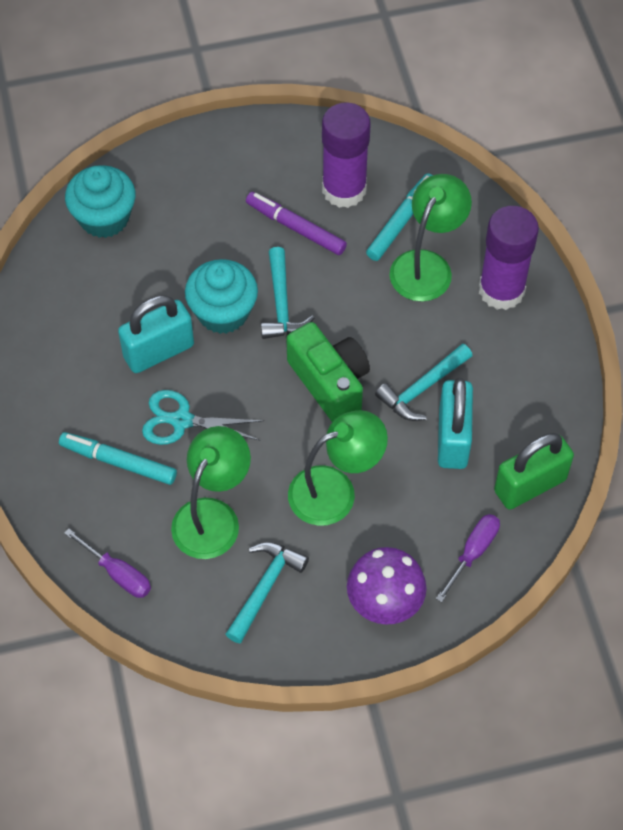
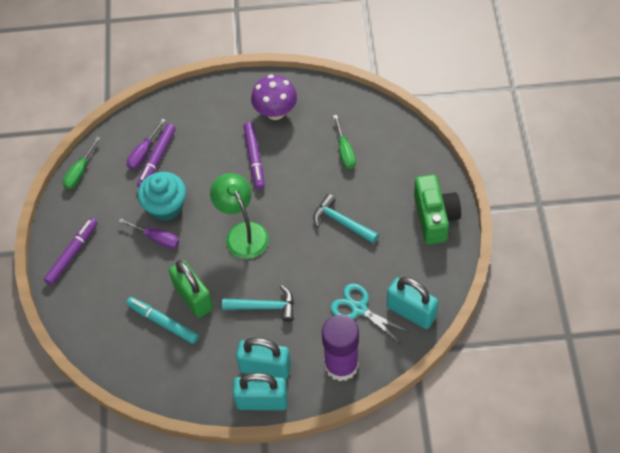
green lamp: [171,426,251,559] [288,410,388,526] [389,174,472,302] = 3 -> [210,173,269,259] = 1
green screwdriver: none = 0 -> [63,137,100,189] [333,115,356,169] = 2
purple glue stick: [322,103,371,208] [479,206,539,310] = 2 -> [322,315,359,381] = 1
purple marker: [246,192,347,255] = 1 -> [44,218,97,285] [137,124,176,188] [244,122,265,189] = 3
turquoise cupcake: [65,165,136,238] [185,259,258,334] = 2 -> [138,172,186,221] = 1
turquoise hammer: [226,542,309,643] [261,247,314,339] [375,343,472,421] = 3 -> [222,285,294,322] [313,194,379,243] = 2
turquoise marker: [59,432,177,485] [366,173,433,261] = 2 -> [126,297,199,344] = 1
turquoise padlock: [118,295,194,373] [438,378,473,469] = 2 -> [233,373,288,410] [236,338,291,379] [387,277,438,329] = 3

